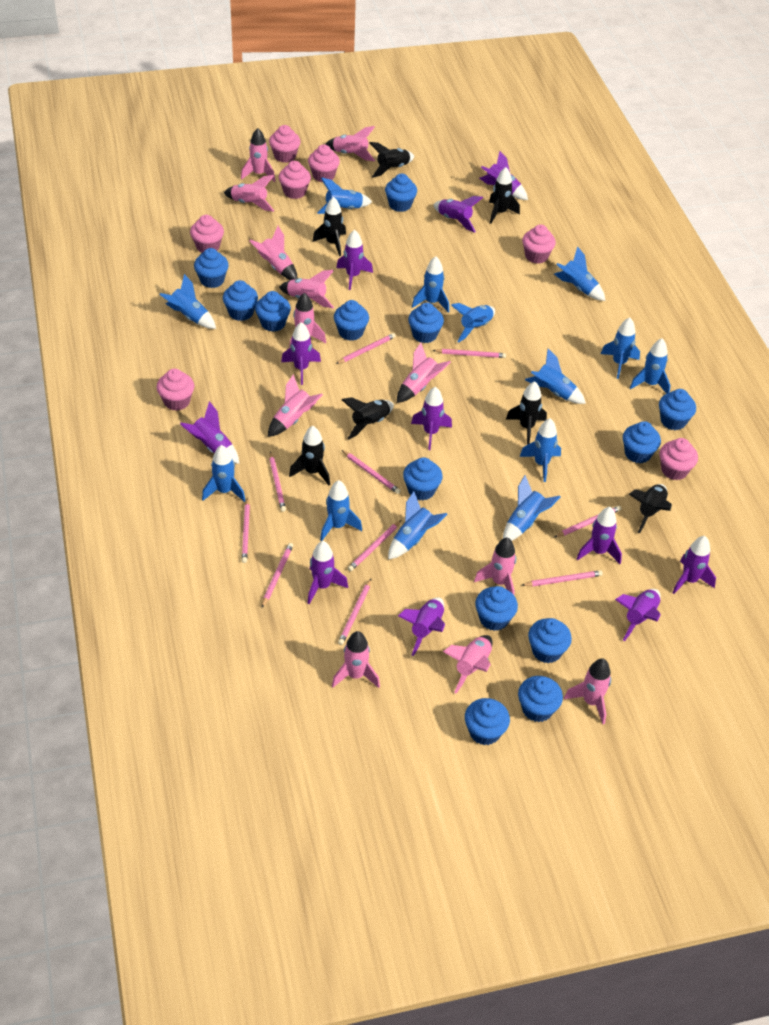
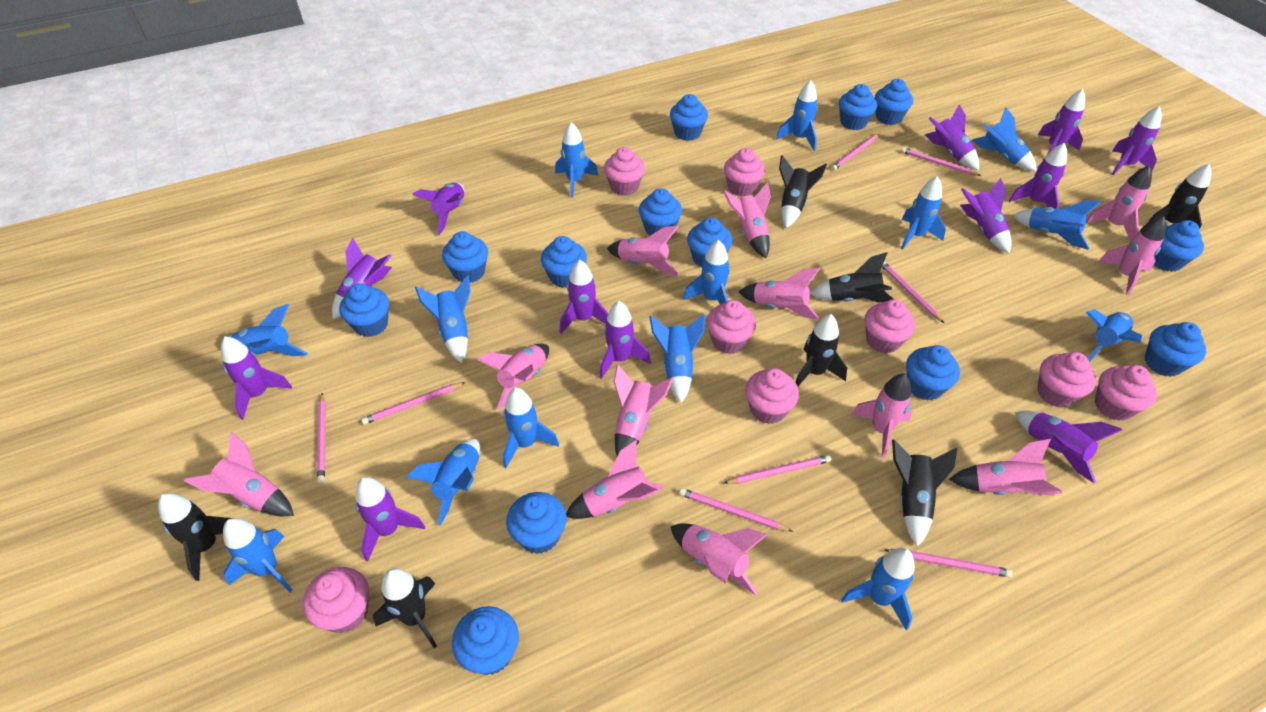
blue rocket: [159,274,216,329] [202,445,246,502] [317,177,372,214] [320,480,362,541] [388,491,448,559] [412,256,449,313] [451,303,495,342] [503,475,560,541] [519,418,561,482] [525,349,586,404] [554,246,606,301] [601,317,640,379] [630,338,670,394] = 13 -> [223,518,293,592] [230,304,308,356] [407,439,480,525] [415,275,471,363] [503,388,559,468] [555,122,598,198] [649,314,705,403] [683,240,730,305] [776,80,818,151] [841,548,915,630] [901,176,946,250] [972,108,1037,171] [1012,201,1101,250] [1085,309,1142,362] = 14
pink cupcake: [156,369,194,411] [190,215,224,253] [269,125,301,163] [279,161,311,199] [308,145,340,182] [522,225,556,264] [659,438,698,480] = 7 -> [303,567,369,634] [604,147,645,196] [706,300,756,354] [724,148,765,197] [745,368,799,424] [865,299,915,353] [1037,352,1096,408] [1095,365,1157,421] = 8
pink pencil: [242,498,250,563] [262,543,293,608] [269,452,286,512] [336,333,395,364] [338,579,371,645] [342,450,401,494] [348,520,401,571] [433,349,506,358] [522,570,603,587] [555,506,621,537] = 10 -> [317,393,326,483] [361,382,466,425] [679,488,793,532] [724,455,831,484] [831,134,879,170] [882,261,944,323] [884,549,1013,577] [901,147,981,176] = 8
purple rocket: [180,401,239,464] [281,322,321,385] [308,541,348,604] [337,230,373,290] [398,597,445,656] [411,387,452,450] [434,196,483,233] [479,151,528,200] [577,507,622,564] [615,589,661,641] [672,536,716,594] = 11 -> [221,336,292,420] [332,237,392,319] [355,477,425,562] [413,183,464,235] [559,260,609,334] [600,301,651,379] [925,105,979,170] [960,178,1012,254] [1009,143,1067,209] [1015,410,1122,483] [1038,89,1085,155] [1111,106,1162,175] = 12

